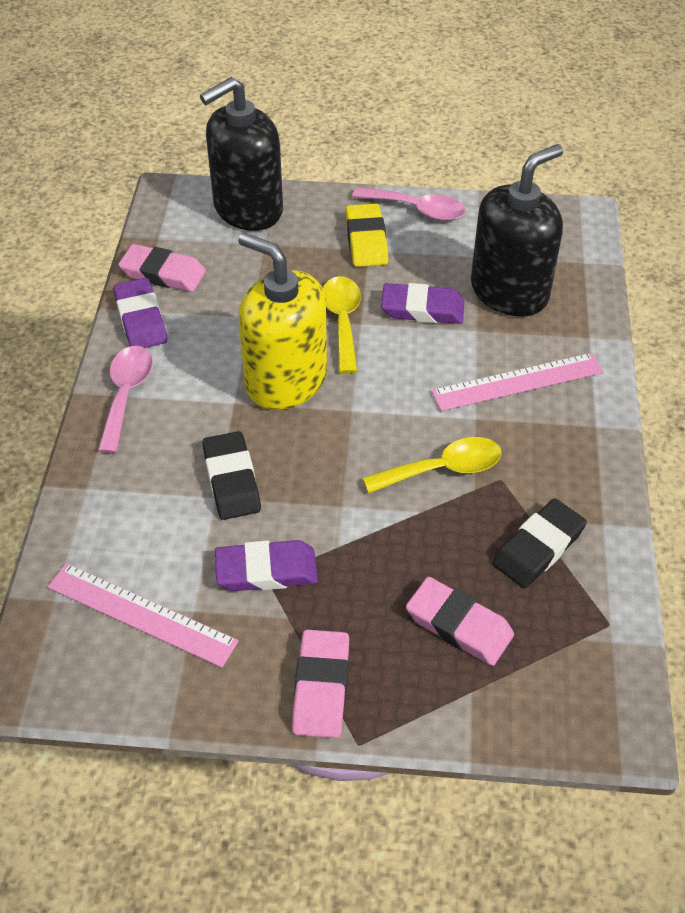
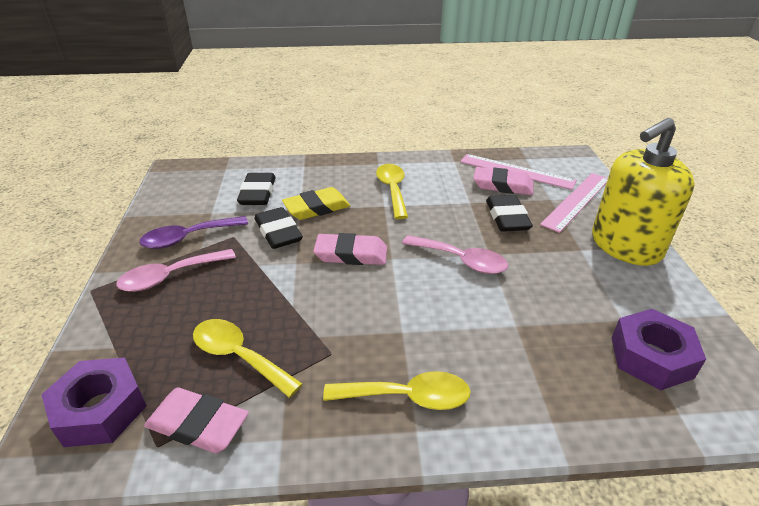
black eraser: [203,431,261,520] [492,498,587,588] = 2 -> [237,173,275,205] [255,207,303,249] [486,195,533,232] = 3
black soap dispenser: [200,77,283,231] [471,144,563,317] = 2 -> none = 0
purple eraser: [113,278,167,348] [215,540,318,591] [381,283,465,324] = 3 -> none = 0
purple nut: none = 0 -> [41,357,147,447] [612,309,706,390] = 2
purple spoon: none = 0 -> [139,216,248,249] = 1
yellow spoon: [323,276,361,374] [363,437,502,493] = 2 -> [193,319,302,398] [323,371,471,410] [376,164,408,219] = 3

